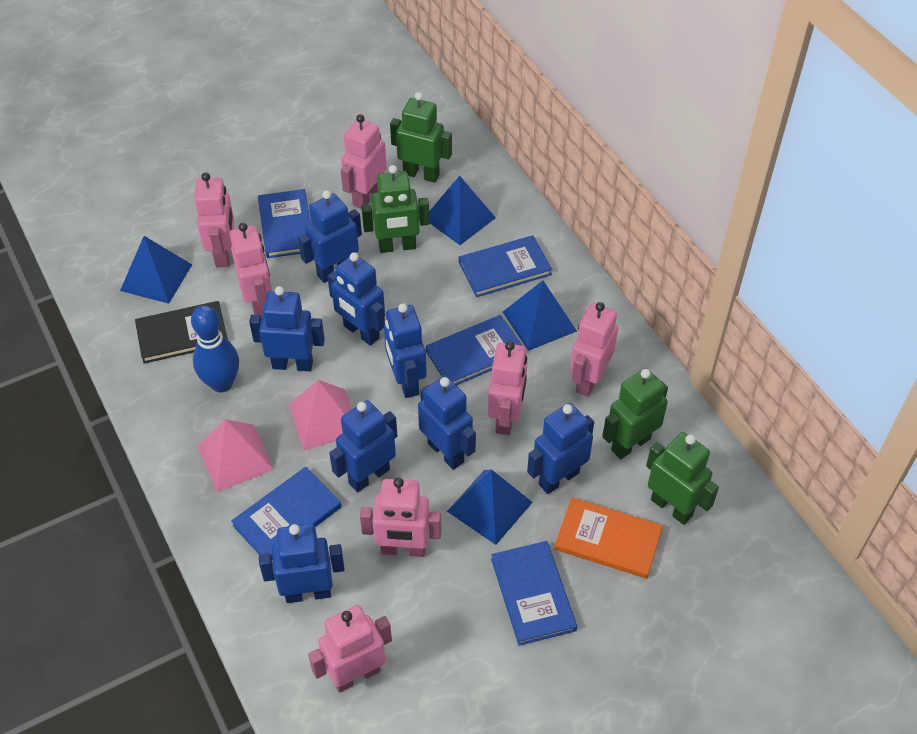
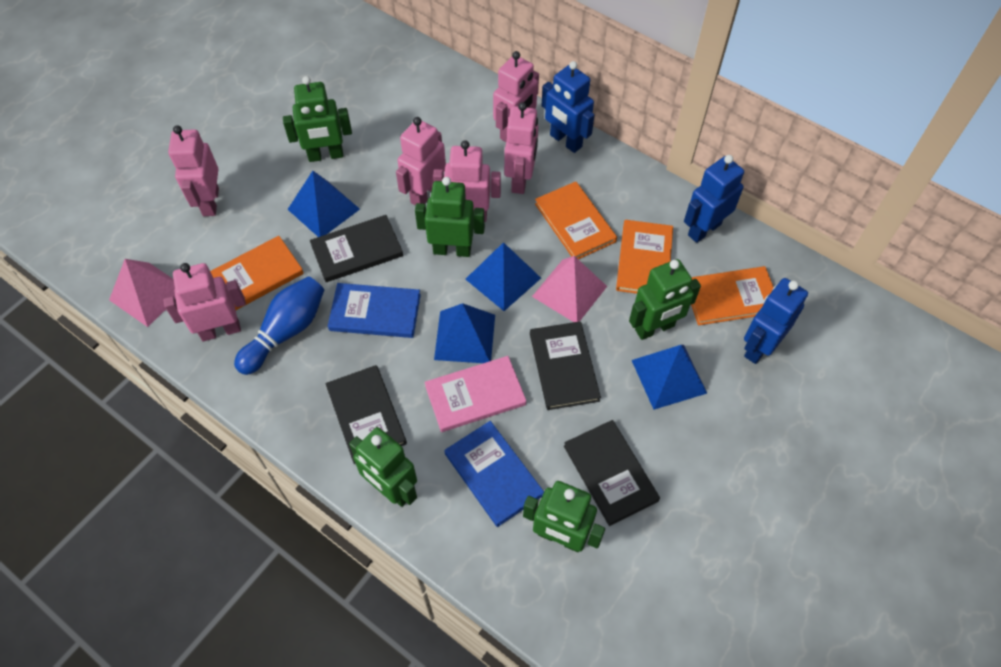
black book: [135,301,228,364] = 1 -> [310,215,403,282] [325,365,407,464] [530,321,601,410] [564,420,660,526] = 4
blue book: [231,467,341,560] [258,189,311,258] [426,315,522,385] [459,235,552,297] [491,541,577,646] = 5 -> [328,283,421,338] [445,421,544,527] = 2
blue robot: [249,286,325,371] [259,524,345,603] [298,190,362,283] [327,252,385,346] [329,400,397,492] [384,303,427,398] [418,376,476,470] [527,403,594,494] = 8 -> [542,61,594,153] [684,155,744,243] [744,278,808,364] = 3
green robot: [361,165,429,253] [390,92,452,183] [602,368,668,459] [646,432,719,525] = 4 -> [283,76,352,162] [349,427,417,507] [415,177,485,257] [523,481,605,552] [629,259,701,340] = 5
orange book: [554,498,663,579] = 1 -> [210,236,304,310] [535,181,617,259] [616,220,673,294] [691,266,774,325] = 4
pink book: none = 0 -> [425,356,526,432] = 1
pink robot: [194,172,234,267] [230,223,272,317] [308,605,392,692] [341,114,387,209] [360,477,441,557] [488,341,528,435] [570,302,618,397] = 7 -> [163,263,246,341] [168,125,219,216] [396,117,446,206] [433,140,501,222] [493,51,539,142] [504,102,538,194] = 6

